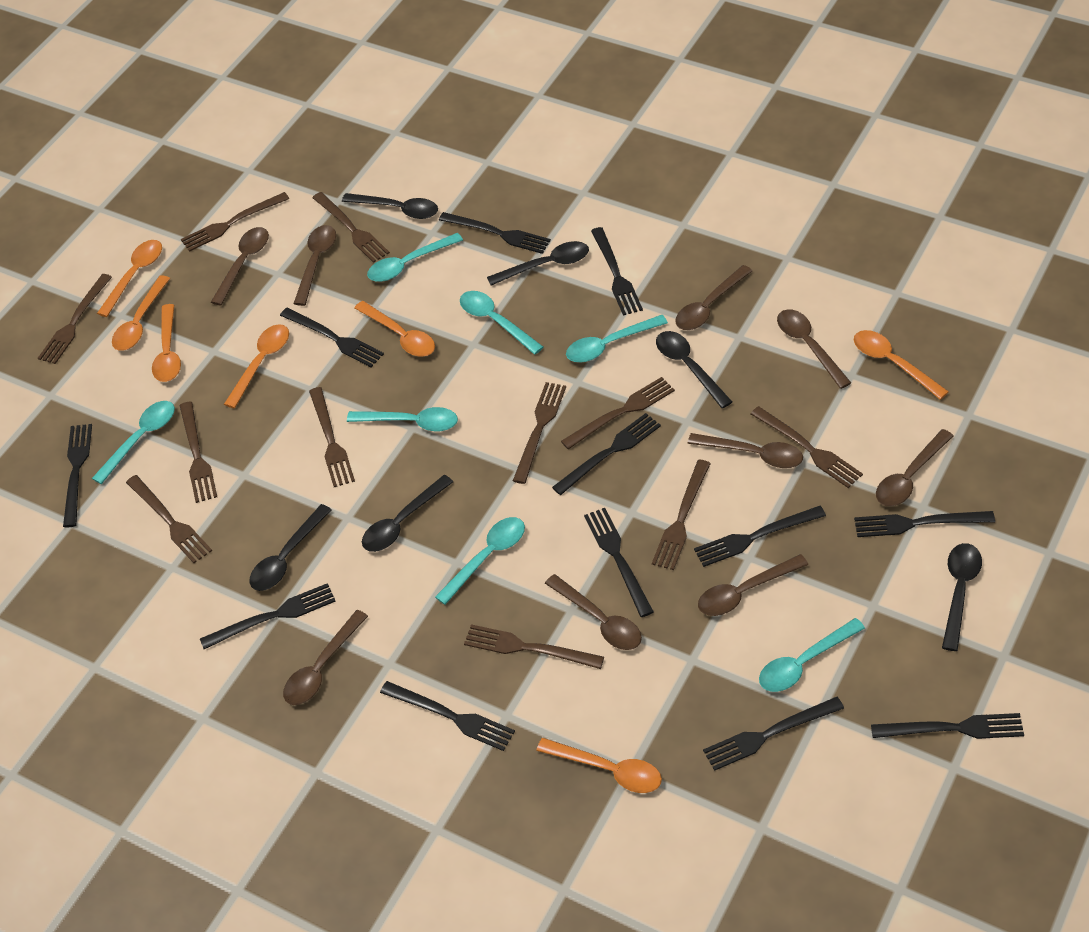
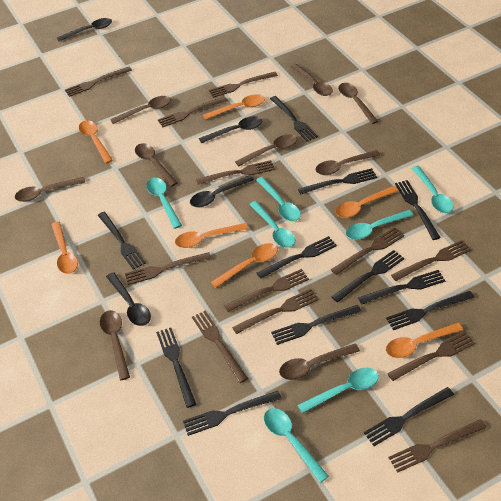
black spoon: [249,504,332,591] [342,193,438,219] [362,475,453,552] [487,241,589,286] [656,331,732,408] [942,543,982,651] = 6 -> [57,18,112,41] [106,272,151,326] [190,175,254,207] [199,116,262,143] = 4
brown fork: [38,274,112,364] [126,475,212,563] [179,401,217,503] [181,192,289,252] [309,387,355,487] [312,192,390,263] [464,624,604,669] [513,382,566,484] [561,377,675,449] [652,460,711,570] [751,406,863,488] = 11 -> [65,66,132,97] [125,252,211,285] [158,97,228,128] [192,311,248,383] [196,160,275,185] [209,72,278,98] [224,269,309,312] [232,289,319,334] [331,227,404,275] [387,332,475,381] [388,419,486,473] [391,240,471,281] = 12

